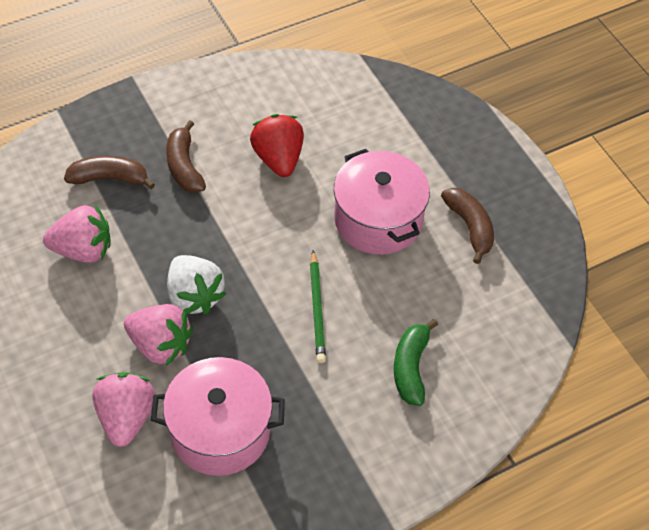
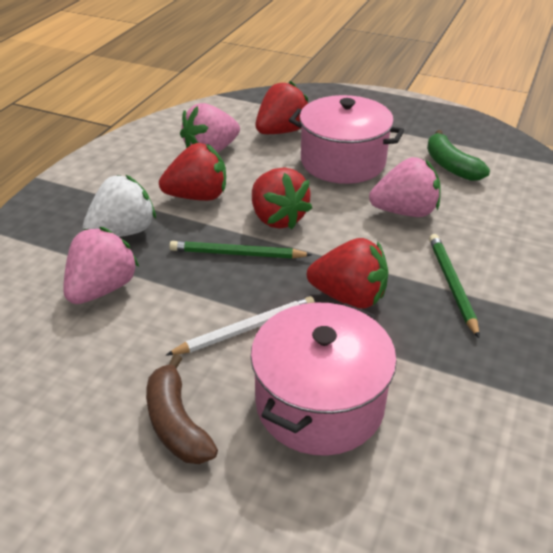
brown banana: [64,156,155,189] [166,120,206,193] [441,188,494,264] = 3 -> [146,354,218,464] = 1
green pencil: [310,250,326,363] = 1 -> [169,241,312,259] [429,234,480,338] = 2
red strawberry: [250,114,304,177] = 1 -> [159,143,226,201] [252,167,312,229] [255,81,308,134] [307,238,388,308] = 4
white pencil: none = 0 -> [166,296,315,355] = 1

